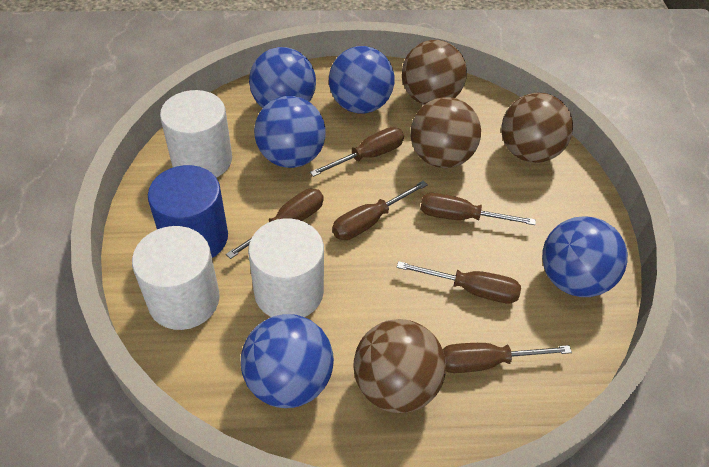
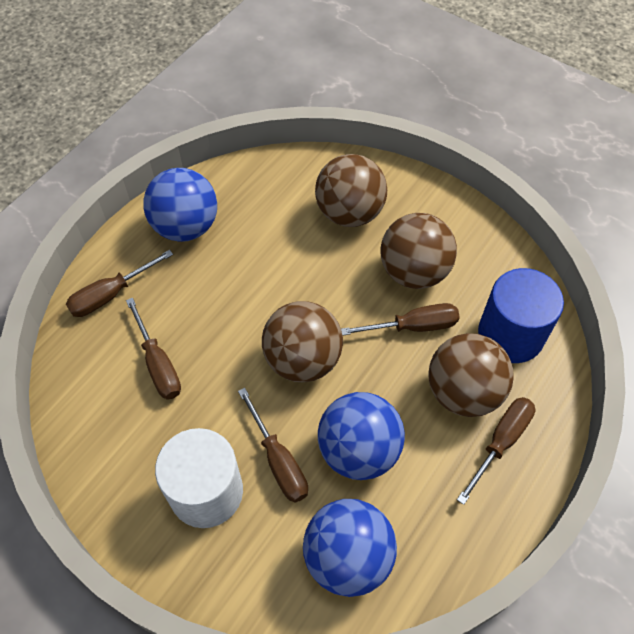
blue ball: [241,314,334,408] [249,47,316,108] [254,96,326,168] [329,46,394,113] [542,216,628,297] = 5 -> [143,168,217,242] [303,499,397,597] [318,392,405,480] = 3
brown screwdriver: [226,189,324,259] [310,127,404,177] [332,180,428,240] [397,261,521,303] [420,193,536,225] [443,343,572,373] = 6 -> [66,250,173,317] [126,298,181,400] [238,388,308,503] [341,303,460,335] [457,397,535,505] = 5
white cylinder: [132,226,220,330] [160,90,232,178] [248,218,324,317] = 3 -> [155,428,243,528] = 1

